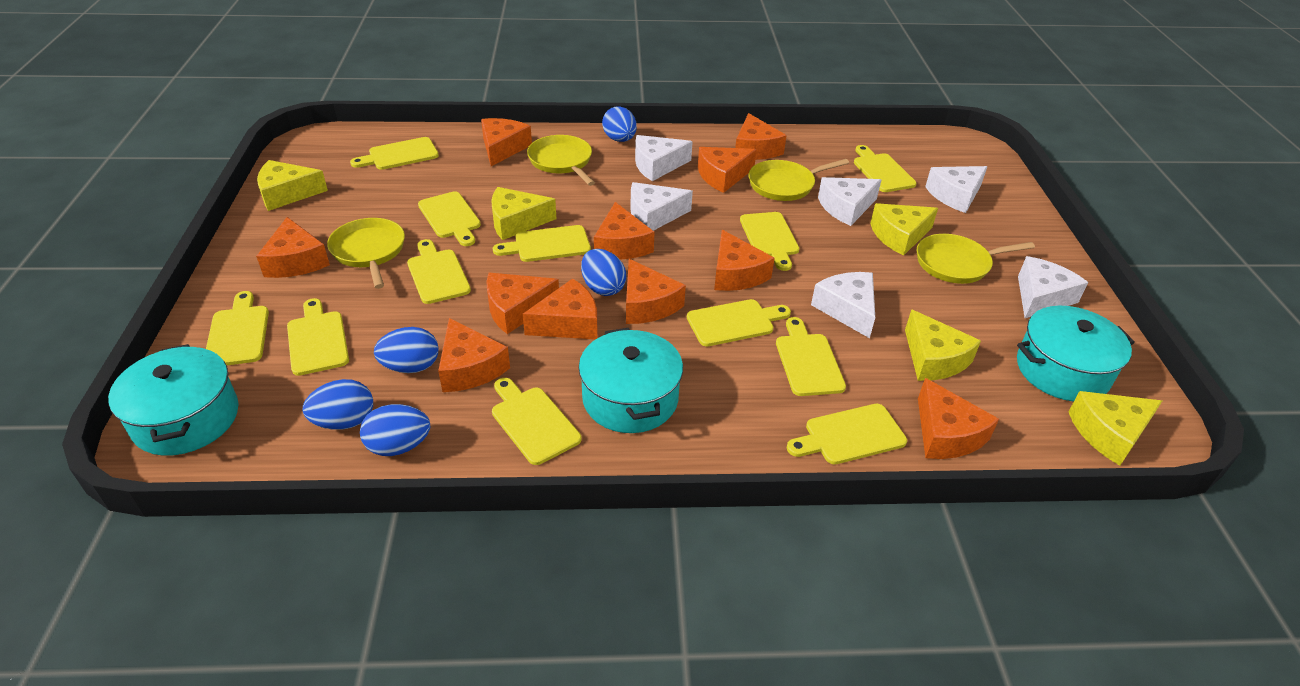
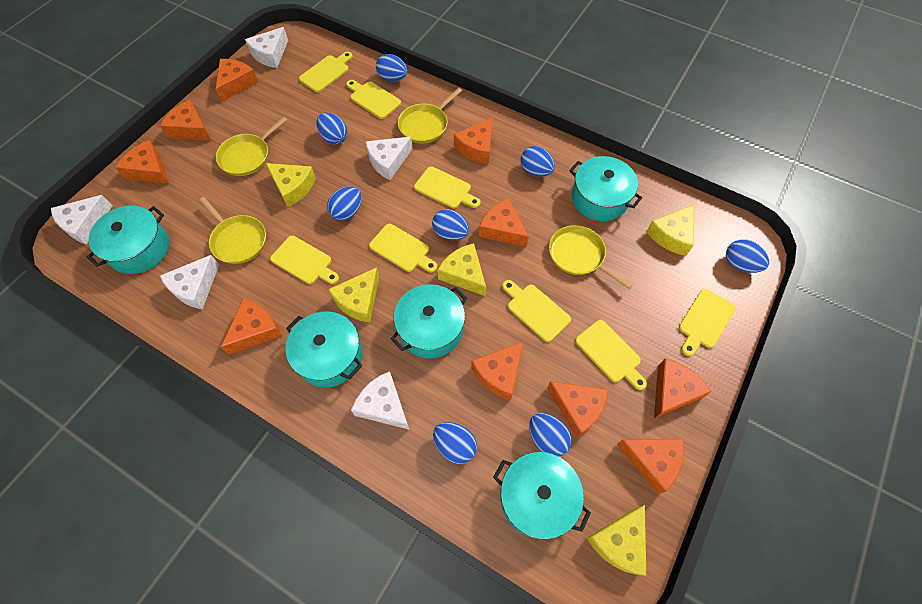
blue egg: [303,379,373,430] [360,404,430,456] [374,327,439,373] [581,249,626,296] [602,106,637,142] = 5 -> [316,113,347,145] [327,186,362,221] [376,54,407,82] [432,209,469,241] [433,422,477,464] [521,146,555,177] [529,413,572,457] [726,239,769,273] = 8
orange cheese: [256,217,330,278] [438,318,510,392] [481,118,532,166] [486,273,559,334] [523,278,597,339] [594,202,655,260] [626,259,686,324] [698,147,757,193] [714,230,775,291] [735,113,787,160] [918,378,999,459] = 11 -> [115,140,169,184] [160,100,212,141] [215,59,259,102] [221,298,282,354] [454,118,493,164] [471,342,523,400] [479,198,529,247] [547,381,608,438] [617,439,684,494] [654,359,712,418] = 10
turquoise pot: [108,344,239,456] [579,328,683,433] [1017,306,1135,402] = 3 -> [86,206,169,274] [285,312,362,388] [391,284,467,358] [493,452,591,539] [569,156,642,221] = 5
white cheese: [630,182,693,231] [635,135,693,181] [811,272,875,338] [818,177,881,226] [925,166,988,213] [1018,256,1088,318] = 6 -> [51,195,112,244] [160,255,219,309] [245,27,288,68] [351,371,409,430] [365,137,413,180] = 5
yellow cutting board: [206,291,269,365] [287,298,349,376] [350,137,439,170] [407,239,471,304] [418,191,481,246] [492,378,581,465] [493,225,591,262] [687,299,791,346] [740,212,799,271] [776,317,846,396] [787,404,907,464] [854,145,917,192] = 12 -> [270,236,339,284] [299,52,353,92] [346,80,401,119] [369,224,437,273] [414,167,481,209] [502,280,571,342] [575,320,647,390] [679,289,736,356] = 8

